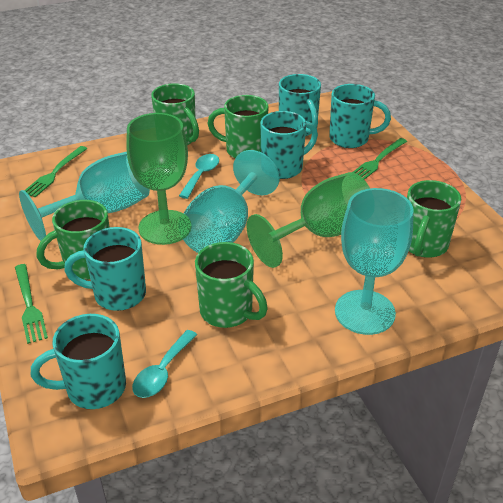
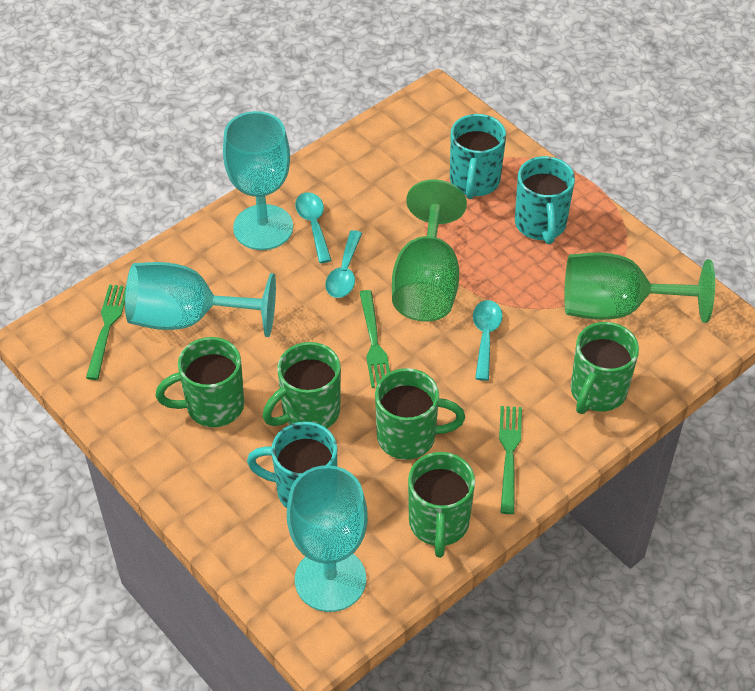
turquoise mug: [31,314,126,409] [64,227,146,311] [260,111,318,179] [279,74,321,136] [329,84,391,148] = 5 -> [247,422,337,508] [450,114,506,199] [515,156,575,244] = 3
turquoise spoon: [132,330,197,398] [179,154,219,199] = 2 -> [295,192,332,263] [325,230,362,298] [473,300,503,381] = 3

